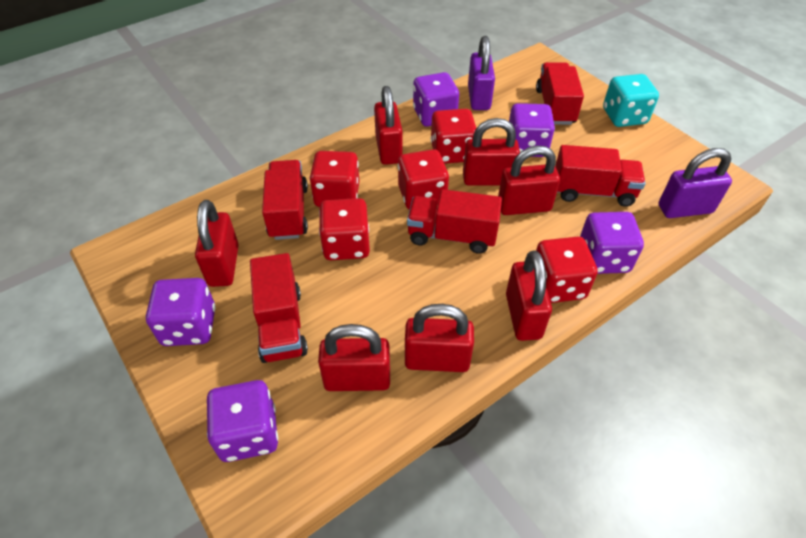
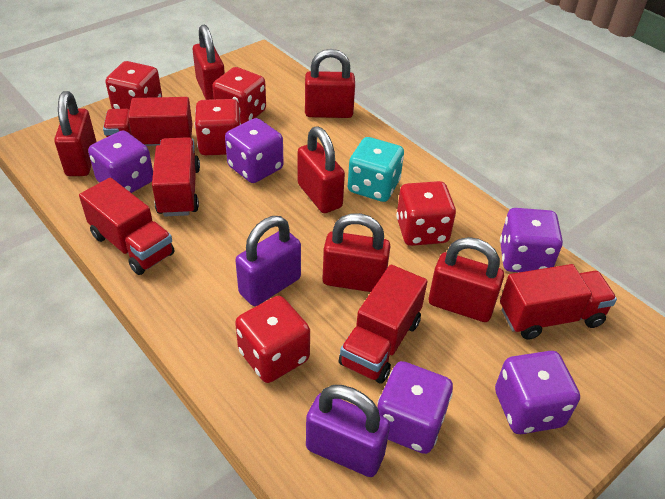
red padlock: [195,200,239,287] [318,324,390,391] [374,86,403,165] [405,304,474,372] [463,118,520,186] [498,145,560,215] [506,250,552,341] = 7 -> [54,91,97,176] [192,25,225,100] [298,127,345,213] [305,49,355,118] [323,213,391,292] [429,237,504,322] = 6

